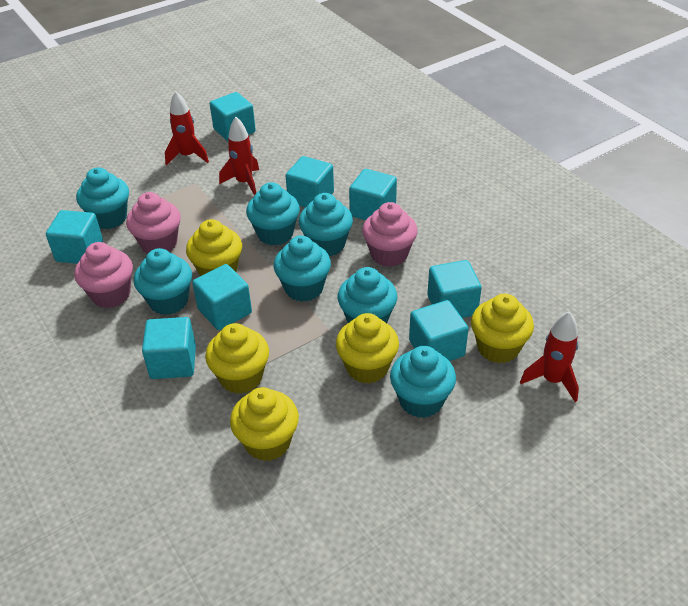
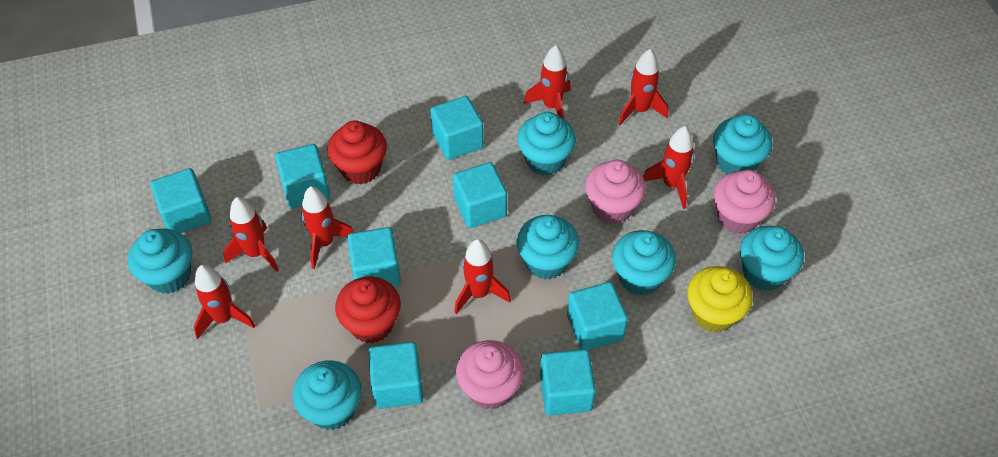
red cupcake: none = 0 -> [327,121,387,184] [335,277,401,344] = 2
red rocket: [165,91,209,165] [219,117,259,195] [520,311,579,402] = 3 -> [194,265,255,339] [223,197,279,271] [301,186,354,269] [454,239,511,314] [524,45,571,119] [618,49,668,125] [643,126,694,209] = 7
yellow cupcake: [186,219,242,276] [205,323,269,394] [230,387,299,461] [336,313,399,384] [471,294,534,363] = 5 -> [687,266,753,333] = 1

